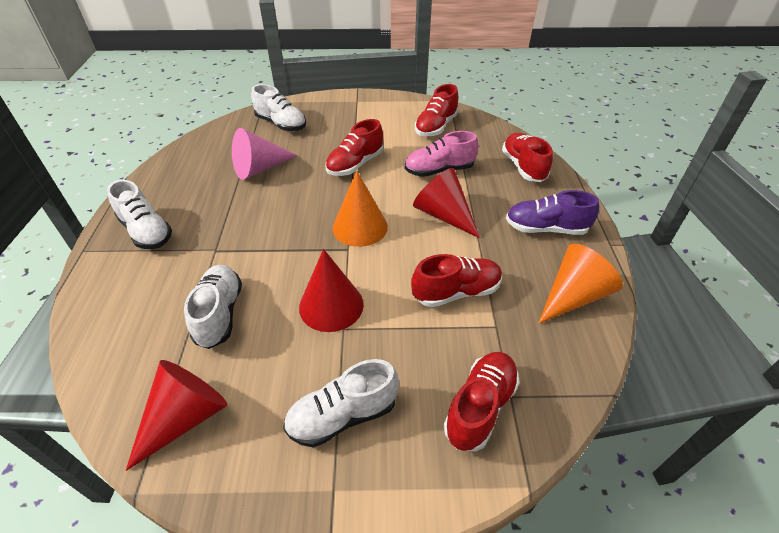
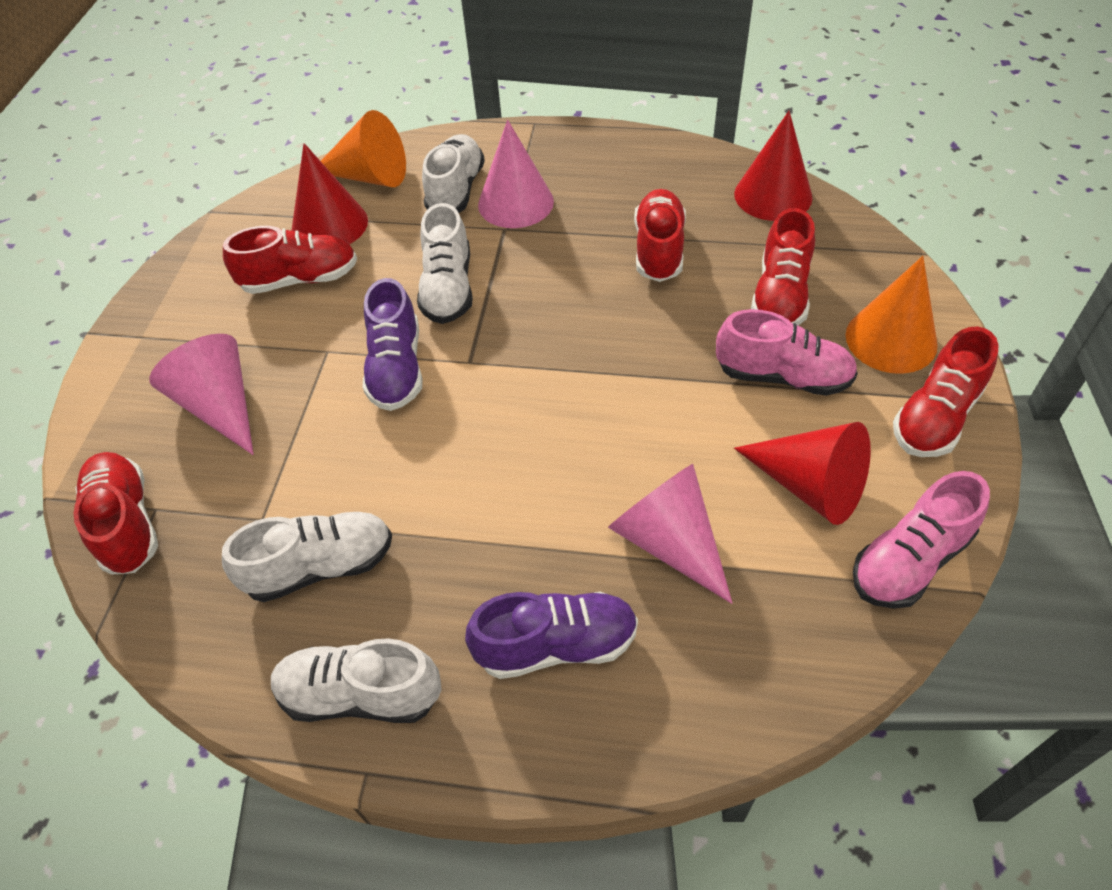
pink cone: [232,128,297,180] = 1 -> [149,334,254,455] [478,120,554,228] [608,464,733,604] = 3
pink shoe: [405,131,479,177] = 1 -> [716,309,858,396] [853,471,990,609] = 2
purple shoe: [506,190,599,235] = 1 -> [363,278,423,411] [465,592,638,679] = 2

